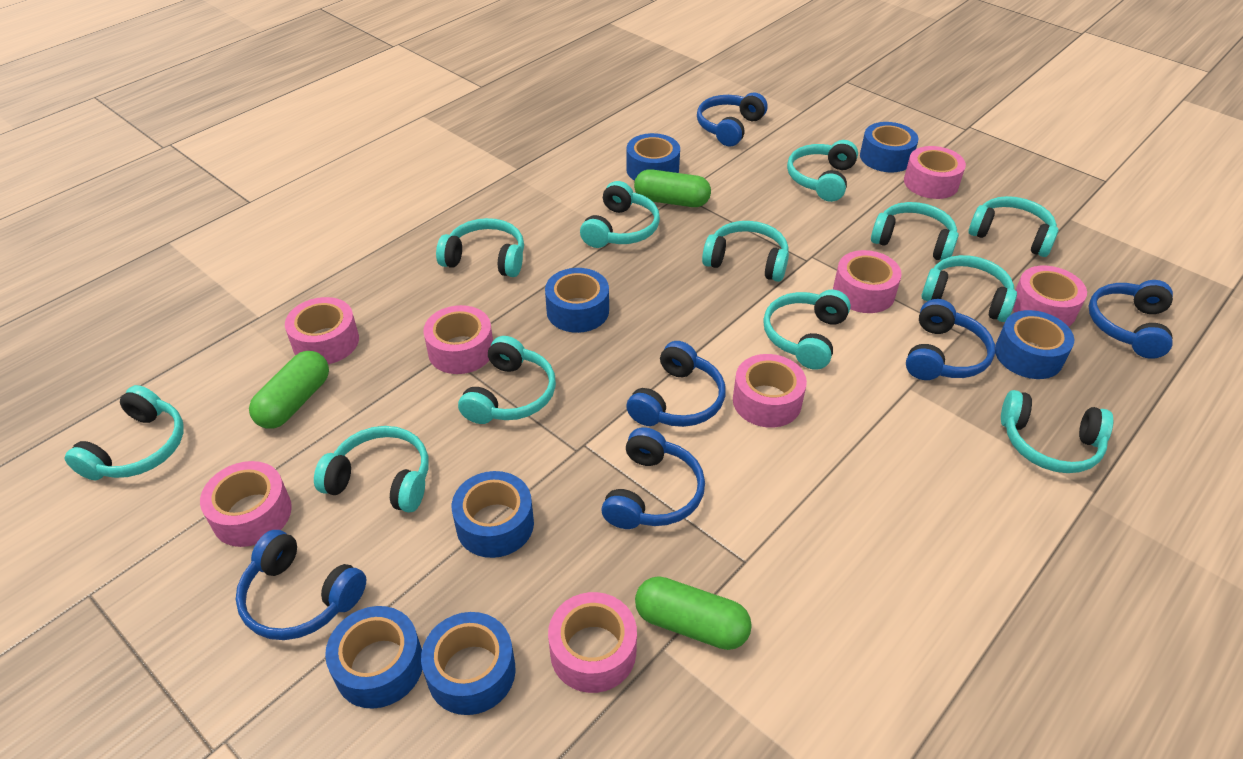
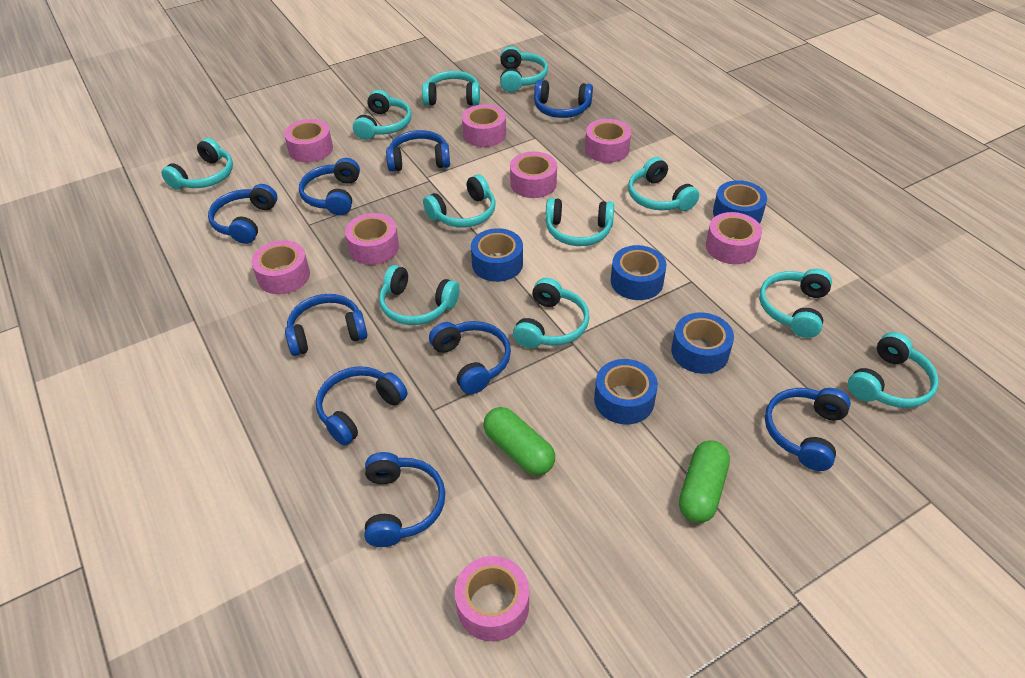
blue headphones: [236,530,366,640] [601,427,705,529] [626,341,726,427] [697,92,768,147] [906,299,995,380] [1089,280,1173,359] = 6 -> [208,184,277,244] [285,294,367,356] [299,158,360,215] [316,366,408,446] [365,452,445,547] [386,130,450,172] [429,321,511,394] [534,80,593,118] [765,388,851,471] = 9
blue tape: [325,606,422,709] [421,612,516,715] [452,471,534,558] [545,268,609,333] [626,133,680,181] [860,122,918,172] [995,310,1074,379] = 7 -> [471,228,523,282] [594,359,658,424] [611,245,667,300] [671,313,734,374] [713,180,767,224] = 5
green capsule: [249,351,329,429] [634,169,711,207] [635,576,752,650] = 3 -> [483,407,555,475] [679,440,730,523] = 2
turquoise headphones: [65,385,184,480] [314,426,429,512] [436,218,524,277] [458,336,556,424] [580,181,660,248] [702,221,789,282] [763,290,851,370] [787,140,858,202] [871,202,959,261] [921,255,1017,322] [969,196,1058,257] [1001,390,1113,473] = 12 -> [161,138,233,190] [353,90,412,140] [379,265,460,325] [422,71,480,106] [423,174,496,228] [500,46,548,92] [513,278,590,348] [545,198,614,246] [628,157,699,211] [759,269,832,338] [848,332,939,408] = 11

